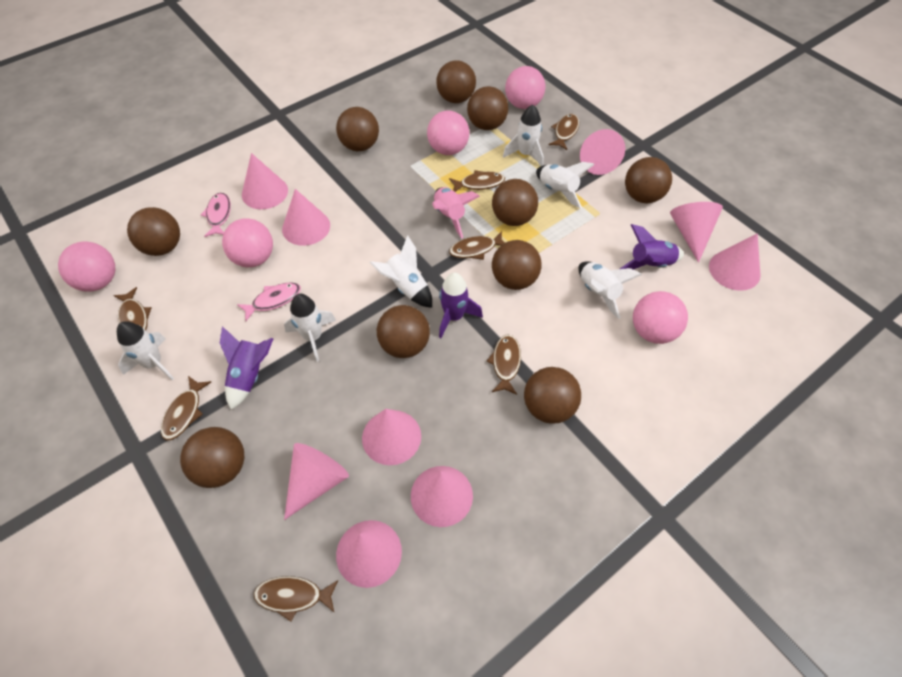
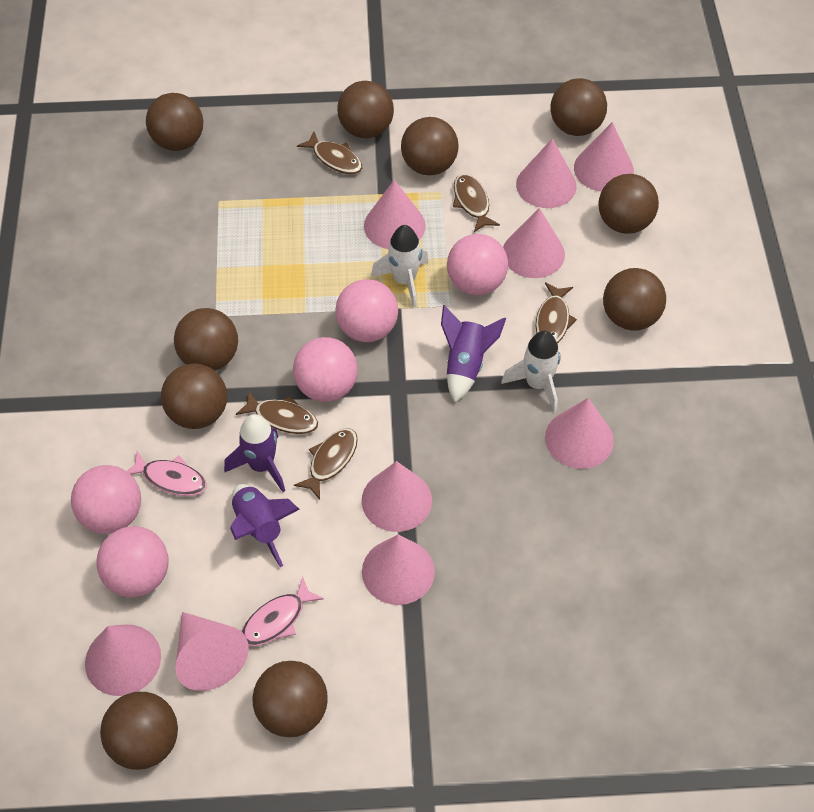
brown fish: [113,287,151,330] [161,376,211,440] [254,576,338,622] [449,170,505,192] [449,231,505,260] [487,334,521,395] [549,114,579,150] = 7 -> [236,391,318,434] [294,428,358,500] [297,132,362,174] [453,174,500,232] [535,282,577,343] = 5
pink rocket: [432,187,480,239] = 1 -> none = 0
white rocket: [117,321,174,381] [284,294,336,362] [370,235,432,308] [503,105,544,166] [536,162,595,209] [578,261,642,319] = 6 -> [371,225,429,307] [501,331,561,412] = 2

